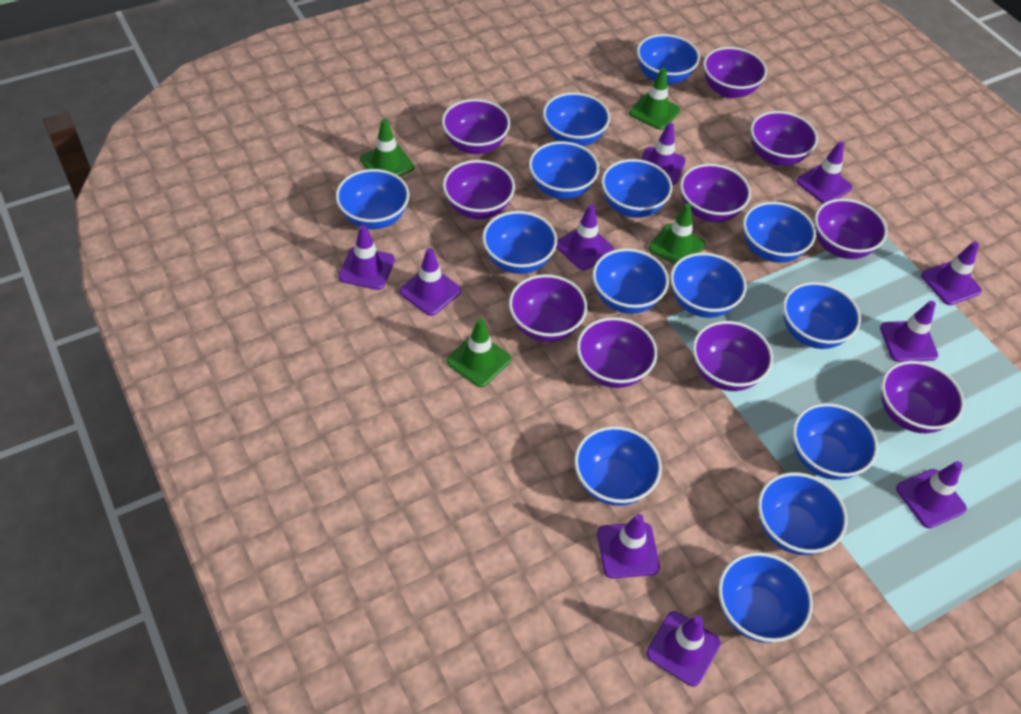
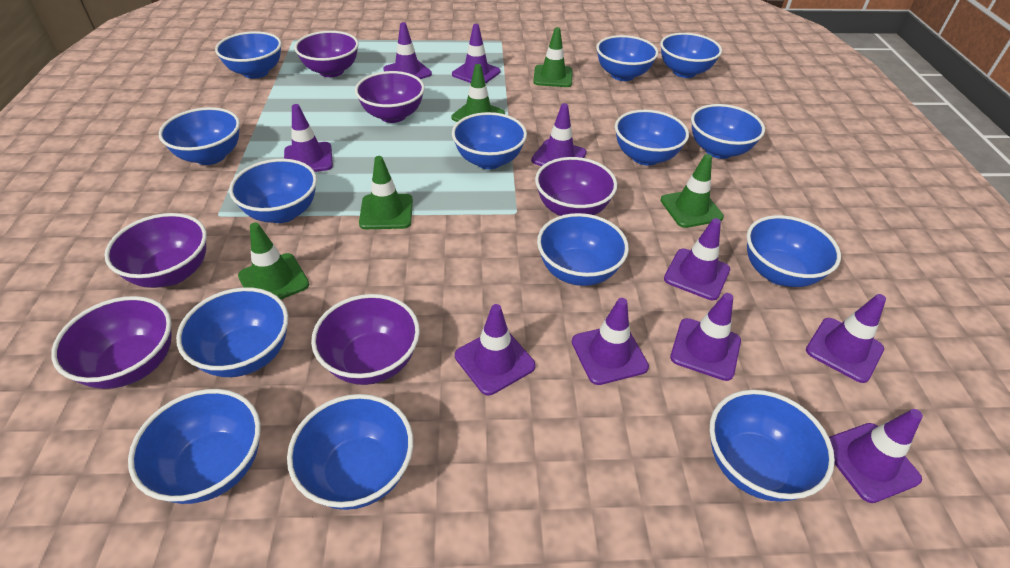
green traffic cone: [360,119,415,176] [447,318,511,387] [629,68,680,130] [648,203,706,265] = 4 -> [238,222,309,299] [359,156,413,229] [451,64,505,122] [533,27,572,87] [660,154,724,228] = 5
purple bowl: [442,99,510,154] [443,160,515,219] [509,274,587,342] [577,317,657,388] [680,163,751,222] [693,321,773,391] [703,47,767,98] [750,111,818,166] [814,198,887,259] [881,361,965,433] = 10 -> [51,296,172,389] [104,213,207,288] [294,31,359,77] [311,294,420,385] [355,71,425,123] [535,157,617,216] = 6

